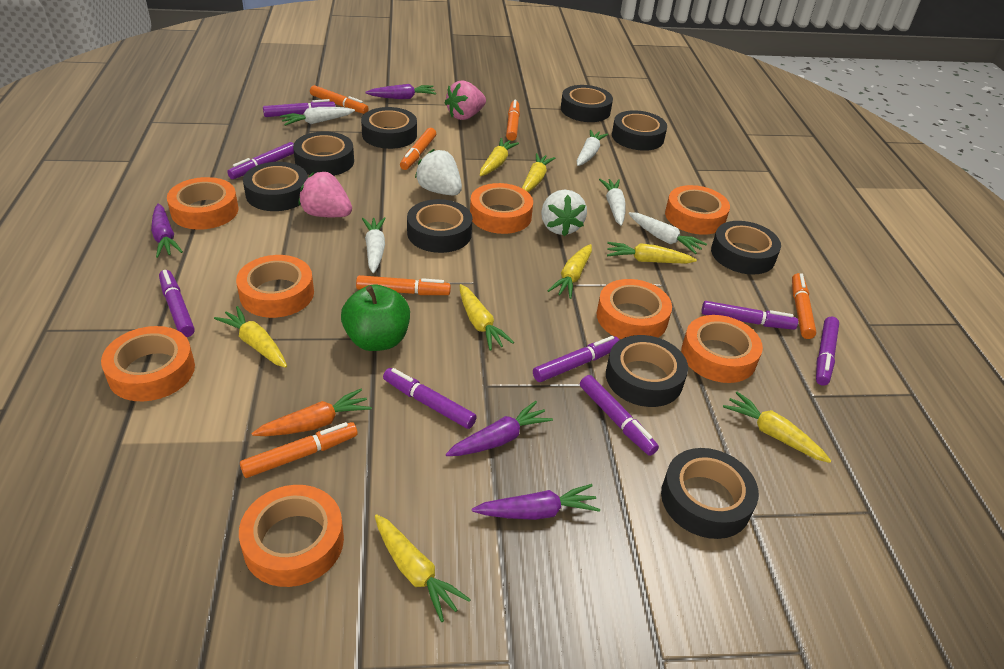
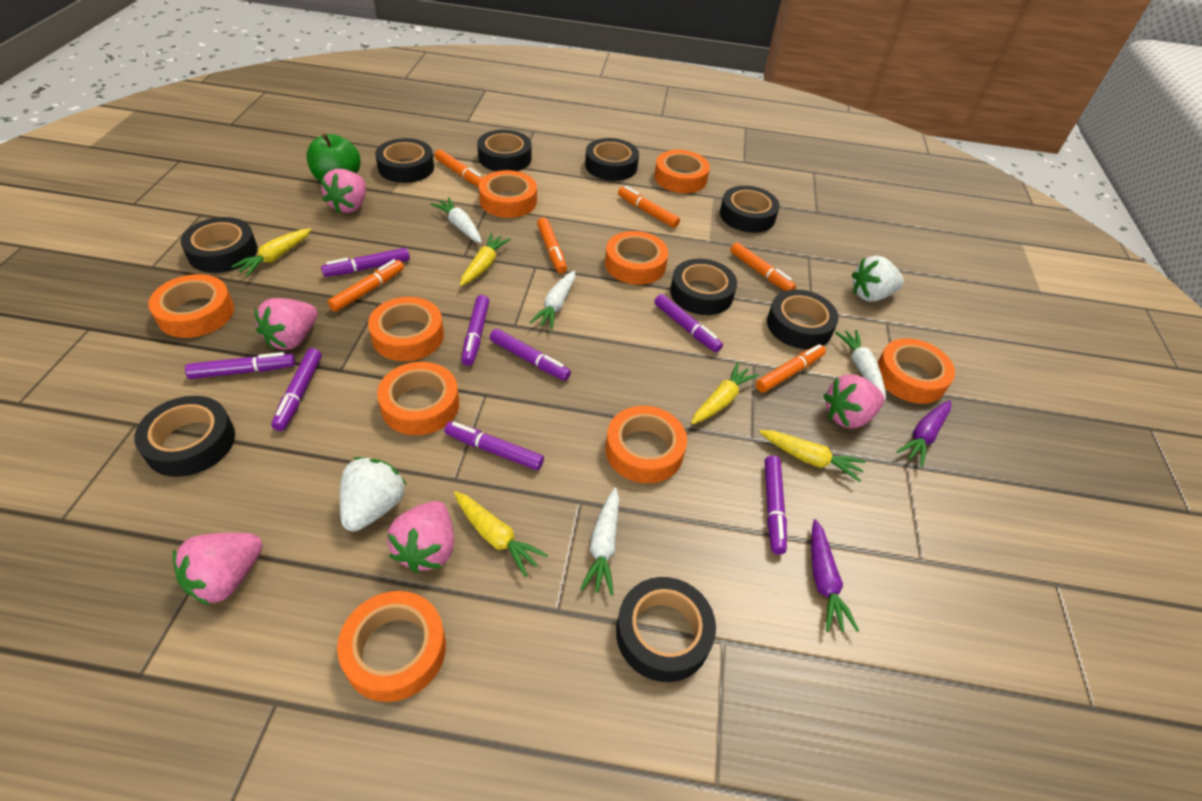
orange carrot: [251,389,372,436] = 1 -> none = 0
orange tape: [101,326,195,401] [167,177,239,230] [236,255,314,318] [239,485,344,587] [470,183,533,234] [597,279,672,339] [665,185,730,235] [681,315,763,383] = 8 -> [148,274,234,338] [337,591,446,702] [368,297,444,361] [377,362,459,435] [479,170,537,218] [605,231,669,285] [605,406,687,483] [654,150,710,193] [877,338,955,404] = 9
pink strawberry: [299,172,352,217] [445,80,486,120] = 2 -> [173,533,263,605] [255,298,317,350] [321,169,366,213] [387,501,454,573] [823,374,884,428] = 5
purple carrot: [151,204,183,258] [365,84,436,99] [446,401,553,456] [472,484,600,520] = 4 -> [811,519,859,632] [897,400,951,467] = 2
white carrot: [280,107,355,126] [362,217,386,273] [577,130,608,166] [599,179,625,226] [628,212,707,254] = 5 -> [431,197,482,243] [529,271,575,330] [580,488,619,596] [835,330,886,400] = 4
yellow carrot: [214,306,287,368] [375,514,471,622] [460,284,514,350] [480,138,519,176] [522,153,555,192] [548,244,592,299] [607,242,697,264] [723,392,831,463] = 8 -> [231,228,312,277] [454,491,548,577] [460,233,511,286] [691,362,759,424] [759,430,866,482] = 5

